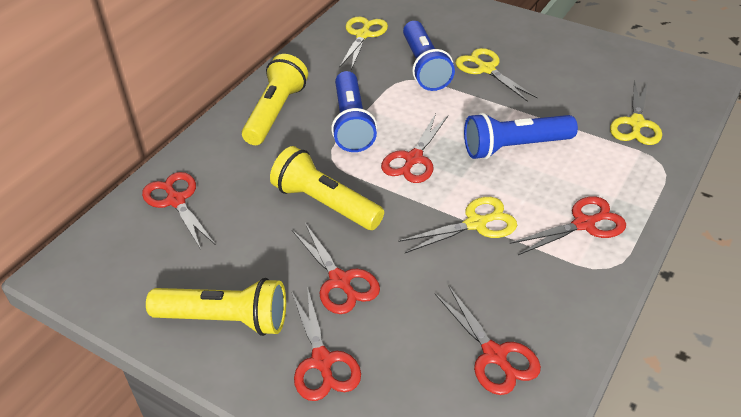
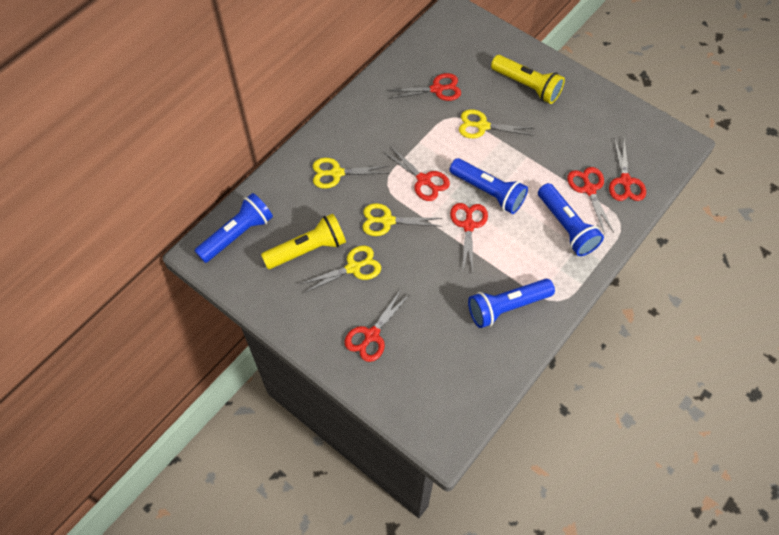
blue flashlight: [331,71,377,152] [403,21,455,91] [464,113,578,159] = 3 -> [194,193,273,263] [450,158,528,214] [468,279,555,328] [538,183,604,256] = 4
yellow flashlight: [146,278,286,336] [242,54,308,145] [270,146,384,230] = 3 -> [261,214,346,269] [491,55,565,104] = 2

